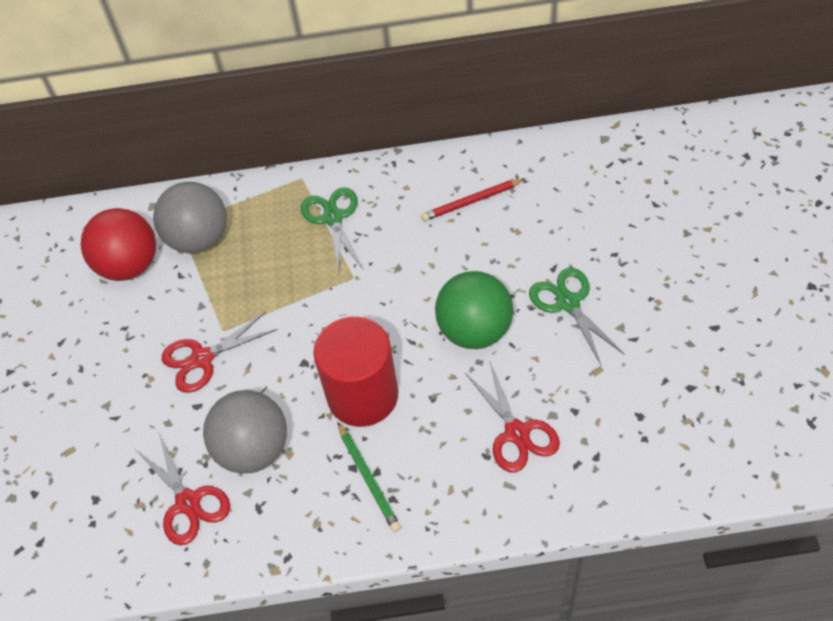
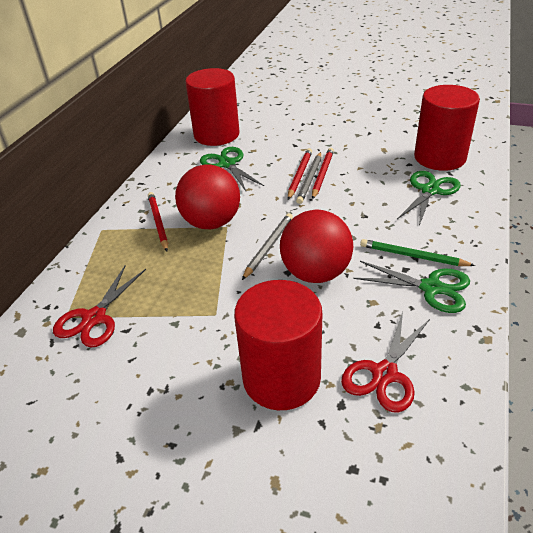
green ball: [435,271,513,349] = 1 -> none = 0
green scissors: [301,187,363,275] [529,268,625,365] = 2 -> [200,147,264,191] [353,261,470,313] [397,171,461,226] = 3
grey ball: [153,182,227,253] [203,390,287,474] = 2 -> none = 0
grey pencil: none = 0 -> [242,213,293,280] [296,152,321,204] = 2
red ball: [80,208,156,281] = 1 -> [175,164,240,229] [280,210,353,283] = 2
red cylinder: [313,316,398,427] = 1 -> [185,68,239,146] [234,280,322,410] [414,85,480,171] = 3
red pencil: [421,179,525,221] = 1 -> [148,192,168,252] [288,148,312,200] [312,148,334,199] = 3
red scissors: [136,434,230,545] [162,311,278,393] [465,362,560,473] = 3 -> [53,265,146,347] [341,312,430,412] = 2

